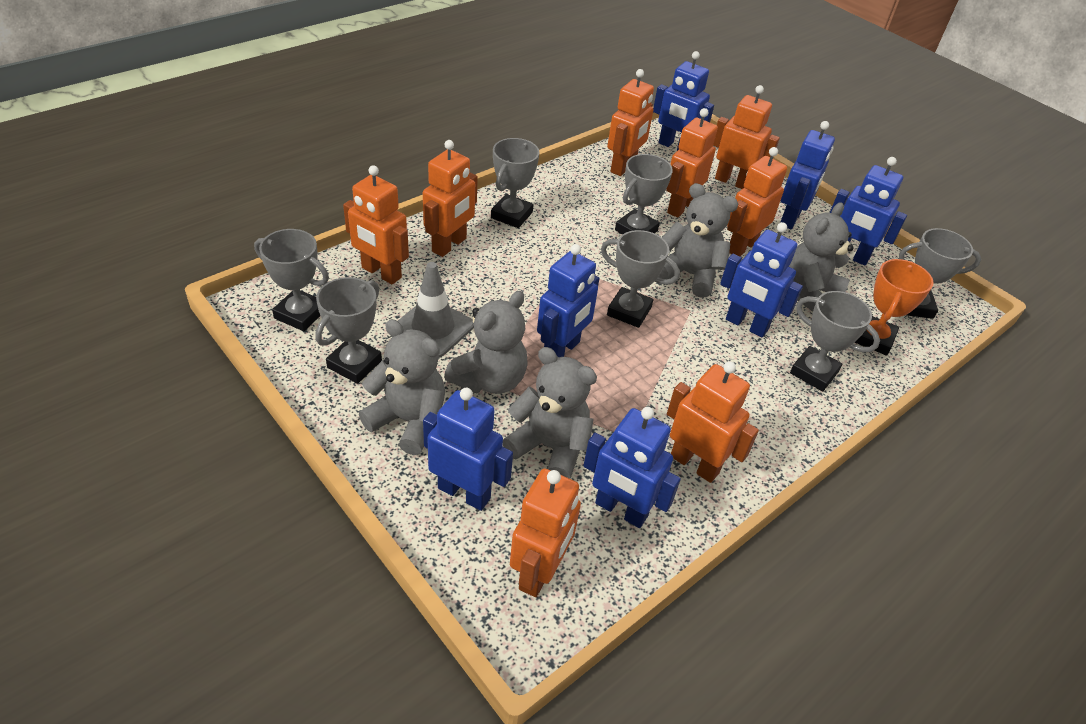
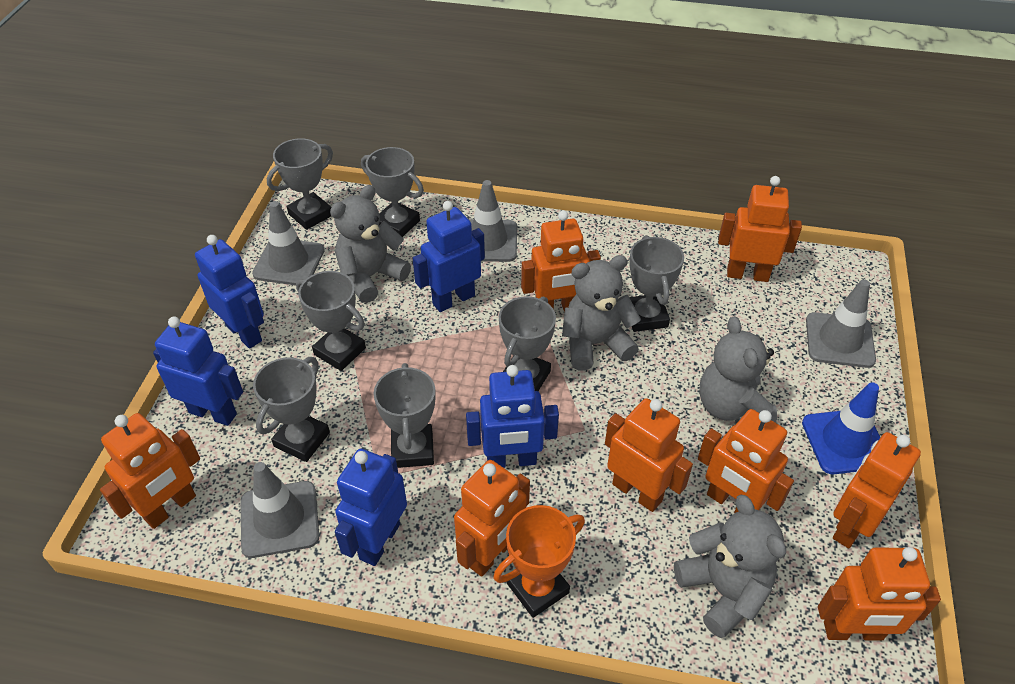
blue robot: [423,388,513,511] [537,244,599,357] [583,407,681,528] [653,51,714,151] [720,222,803,337] [780,121,835,230] [830,157,907,265] = 7 -> [153,316,243,426] [195,235,264,349] [335,449,407,566] [413,201,485,312] [466,365,559,468] = 5
blue traffic cone: none = 0 -> [802,382,880,474] = 1
grey teddy bear: [359,319,445,455] [444,291,528,394] [503,347,597,479] [658,183,738,298] [789,203,854,312] = 5 -> [330,185,411,303] [562,255,641,371] [674,495,786,638] [699,316,777,424] = 4
grey traffic cone: [398,262,474,358] = 1 -> [241,462,319,558] [252,201,325,286] [469,180,517,262] [806,279,876,368] = 4

